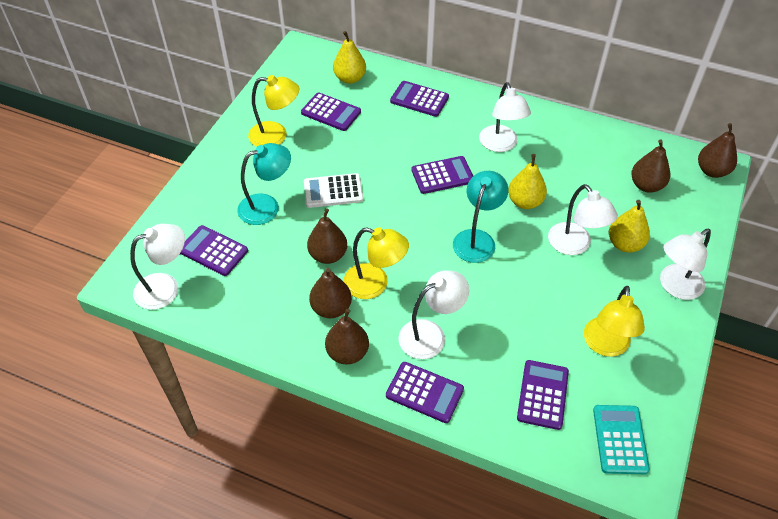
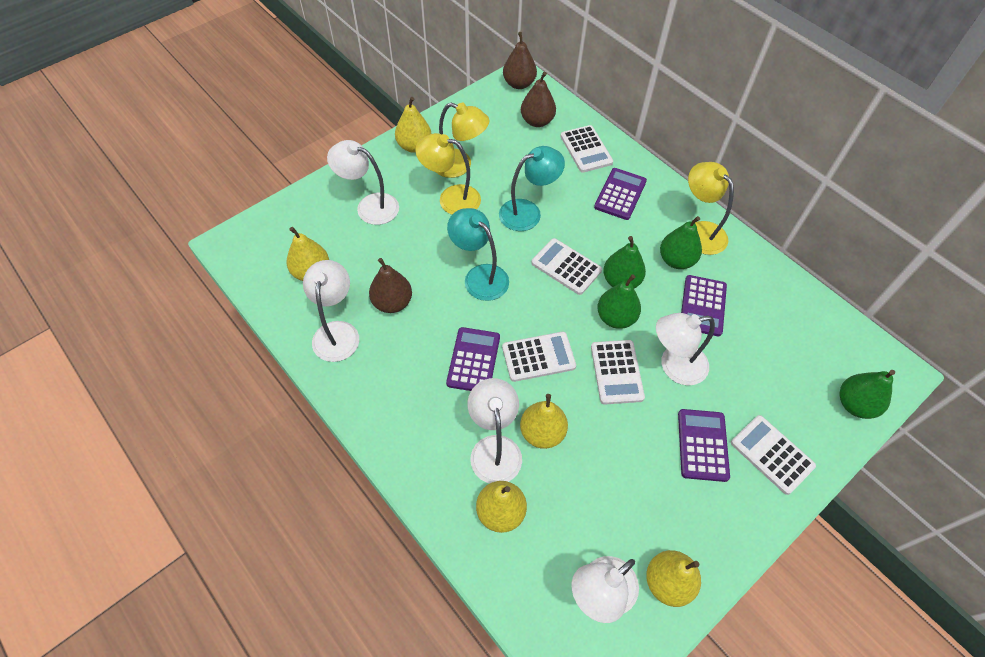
brown pear: [307,208,347,264] [309,268,352,318] [325,309,369,365] [631,140,670,193] [698,123,737,178] = 5 -> [369,258,412,313] [503,32,537,89] [521,72,556,127] = 3
green pear: none = 0 -> [597,274,641,329] [603,236,646,288] [660,216,702,269] [840,370,895,419] = 4
purple calculator: [180,225,248,276] [301,92,361,131] [386,362,464,423] [390,81,449,117] [412,156,473,194] [517,360,569,430] = 6 -> [446,327,500,391] [594,168,647,220] [678,409,730,482] [681,275,727,337] = 4
turquoise calculator: [593,405,650,474] = 1 -> none = 0
white calculator: [304,173,363,208] = 1 -> [502,332,576,382] [531,238,602,295] [560,125,613,173] [591,340,645,404] [731,415,816,495] = 5
yellow pear: [333,31,366,84] [508,154,547,209] [609,200,650,252] = 3 -> [287,227,329,281] [395,97,431,153] [476,481,527,533] [520,394,568,449] [646,550,701,607] = 5

